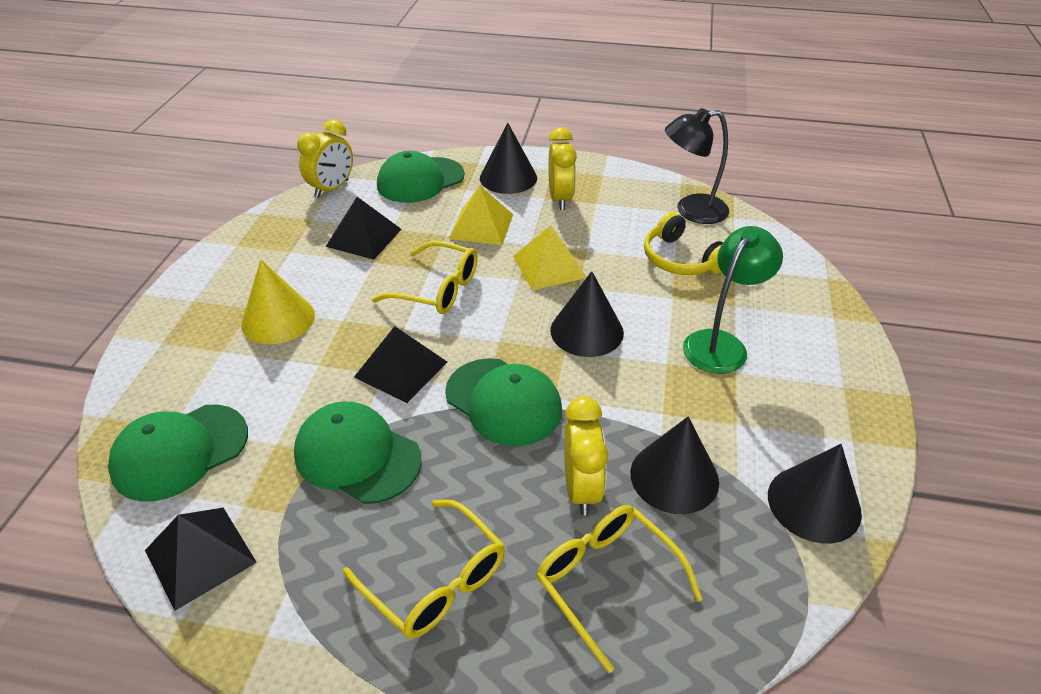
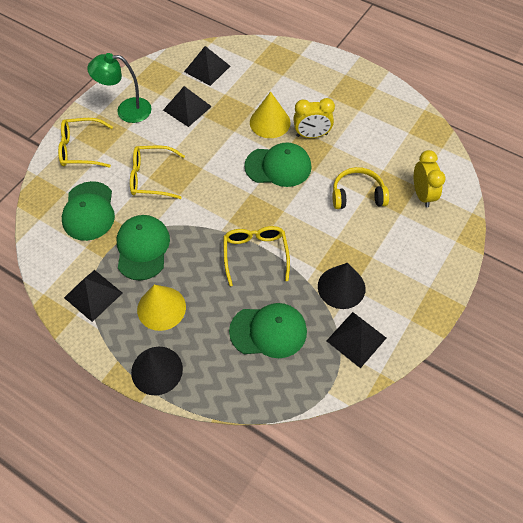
black cone: [480,123,537,194] [550,271,624,357] [630,416,719,514] [768,444,862,543] = 4 -> [131,347,183,395] [318,263,366,309] = 2
black lamp: [665,108,729,224] = 1 -> none = 0
black pyramid: [145,508,257,611] [326,197,401,260] [354,326,447,403] = 3 -> [64,270,122,322] [163,86,212,127] [184,46,230,86] [326,312,386,368] = 4
yellow clock: [297,119,353,198] [548,127,577,210] [564,397,608,516] = 3 -> [293,98,335,138] [414,150,445,208] = 2
yellow cone: [241,260,315,344] = 1 -> [137,285,186,331] [250,92,291,138] = 2
yellow pyramid: [449,186,513,245] [513,225,587,290] = 2 -> none = 0

